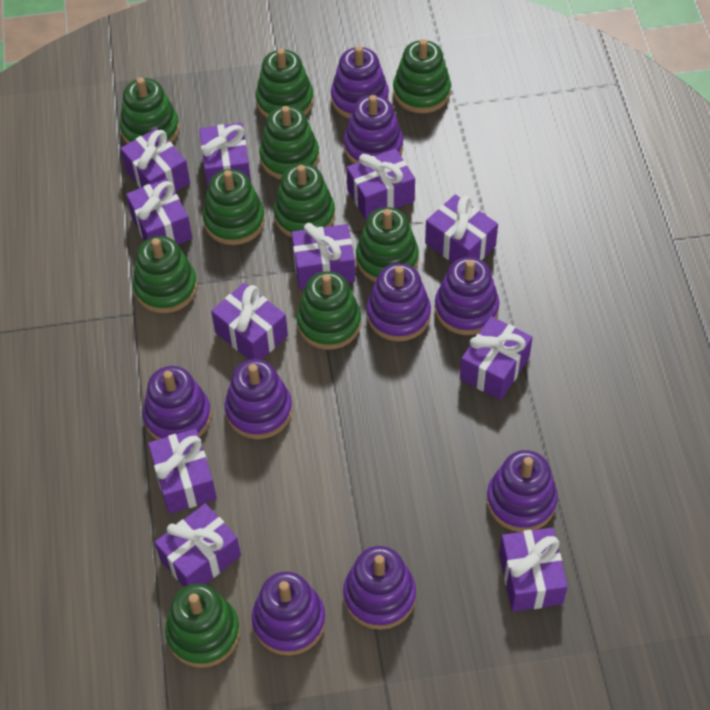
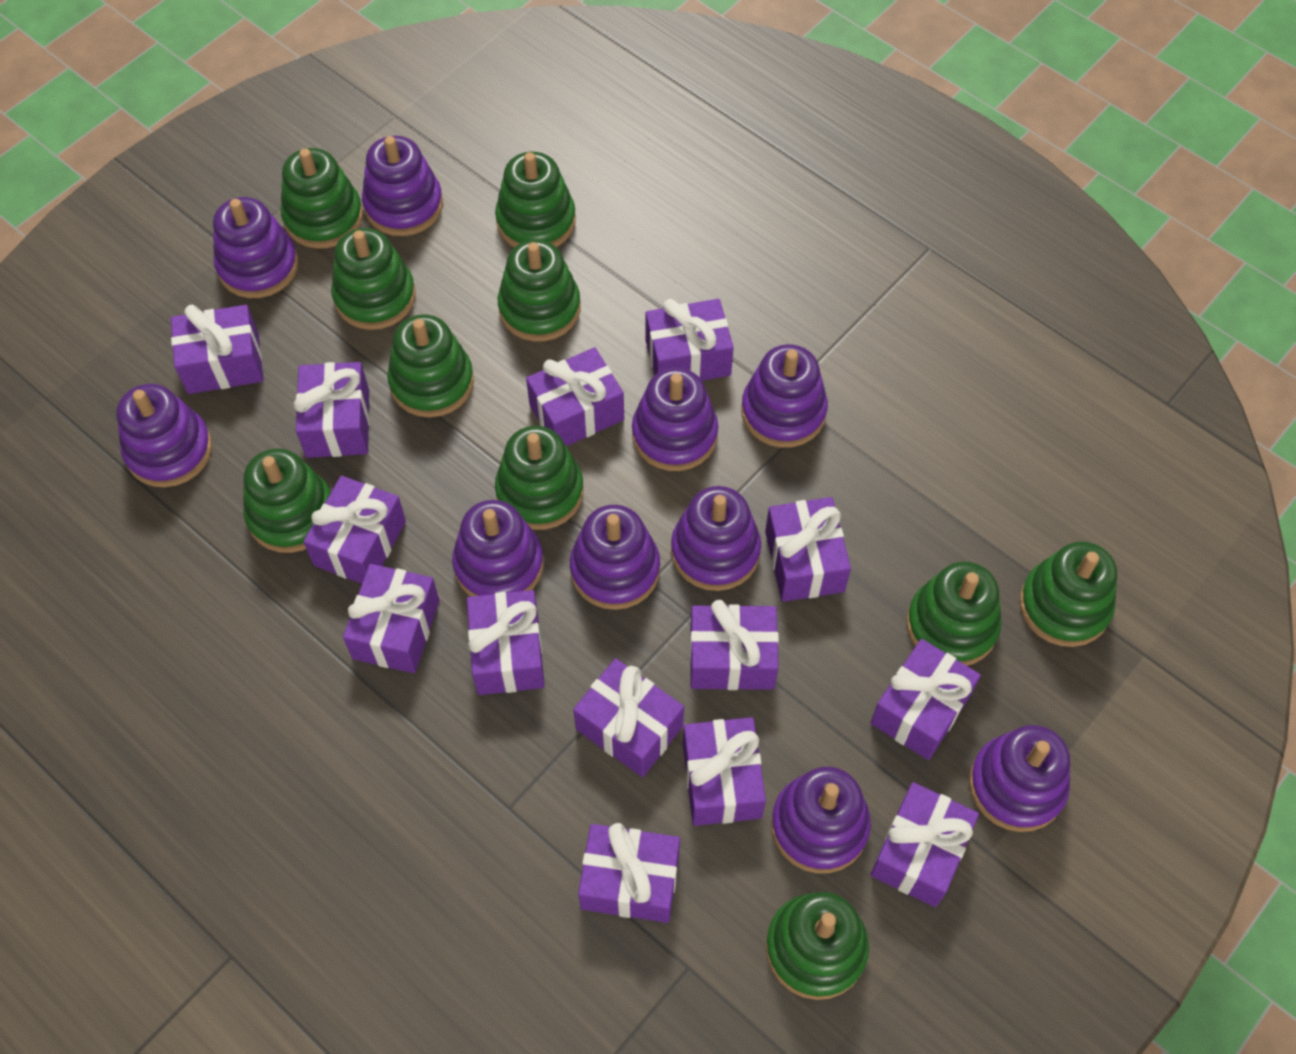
purple gift: [120,128,190,192] [126,178,192,245] [148,429,217,514] [155,503,241,587] [199,123,251,187] [211,283,288,360] [291,223,355,289] [347,148,415,220] [425,195,498,262] [460,316,533,400] [499,528,568,612] = 11 -> [171,305,263,394] [293,362,370,458] [303,476,406,584] [343,564,439,673] [467,590,545,695] [526,347,624,446] [573,658,684,777] [578,823,680,923] [645,299,734,381] [683,717,766,826] [690,600,779,690] [765,497,851,602] [870,782,979,907] [871,639,981,760] = 14
purple stacking toy: [143,366,211,440] [224,359,293,439] [252,571,326,656] [331,46,389,119] [343,546,416,630] [344,95,403,164] [366,263,431,342] [434,257,499,335] [486,450,558,532] = 9 -> [116,384,212,487] [213,197,298,298] [362,136,443,236] [452,500,544,597] [570,505,660,610] [632,368,718,471] [671,486,761,591] [741,344,828,448] [771,767,871,873] [969,725,1070,832] = 10

